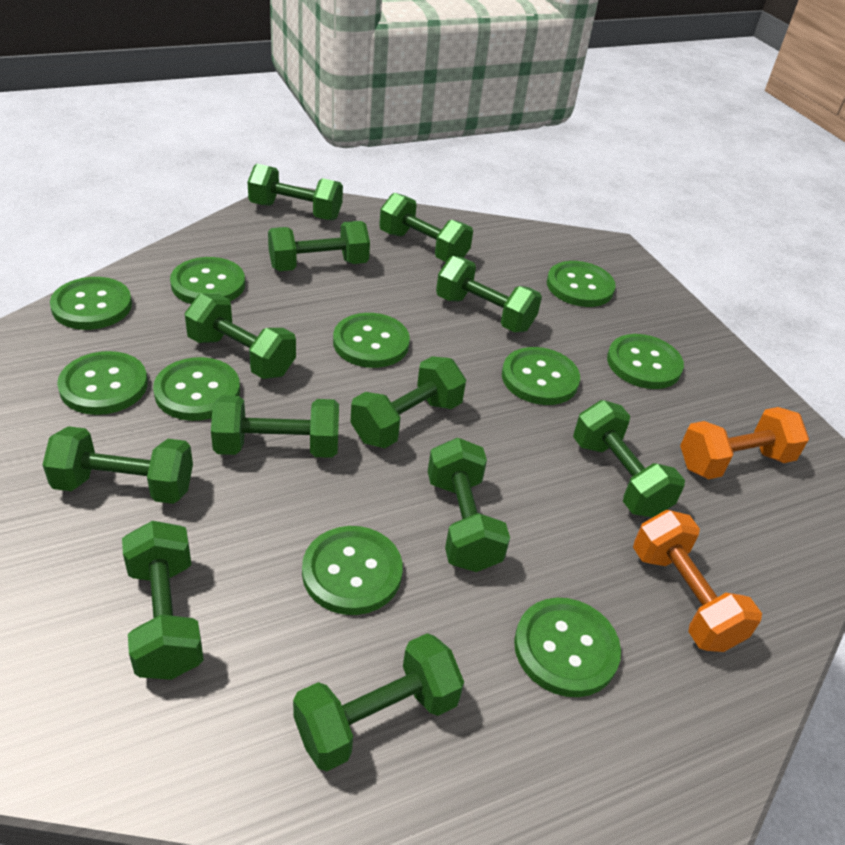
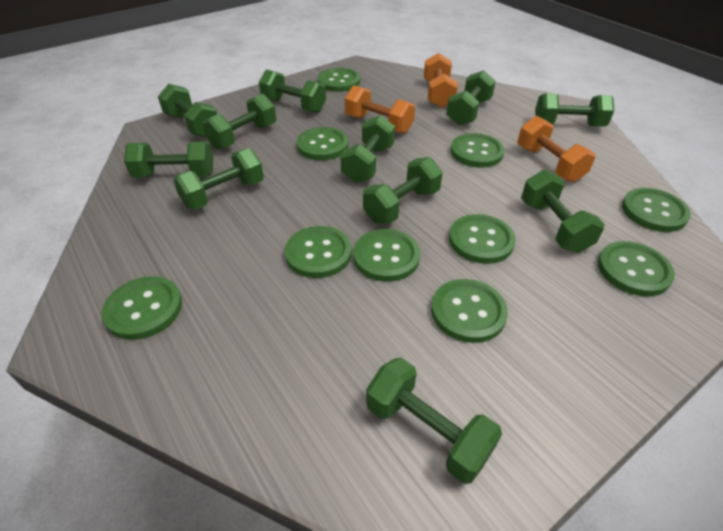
green dumbbell: [42,426,193,504] [122,521,204,680] [185,293,296,379] [211,395,339,458] [248,164,343,220] [268,221,370,271] [293,633,464,771] [350,356,466,448] [379,193,473,262] [428,438,510,572] [436,256,542,332] [573,400,685,517] = 12 -> [124,141,213,178] [158,84,217,136] [173,148,264,210] [203,94,276,150] [259,69,326,113] [340,115,395,183] [363,157,443,224] [366,358,502,484] [446,70,496,126] [521,170,605,253] [535,93,614,126] = 11
orange dumbbell: [633,510,762,652] [680,407,809,479] = 2 -> [345,85,415,133] [424,53,458,108] [517,116,595,182] = 3

